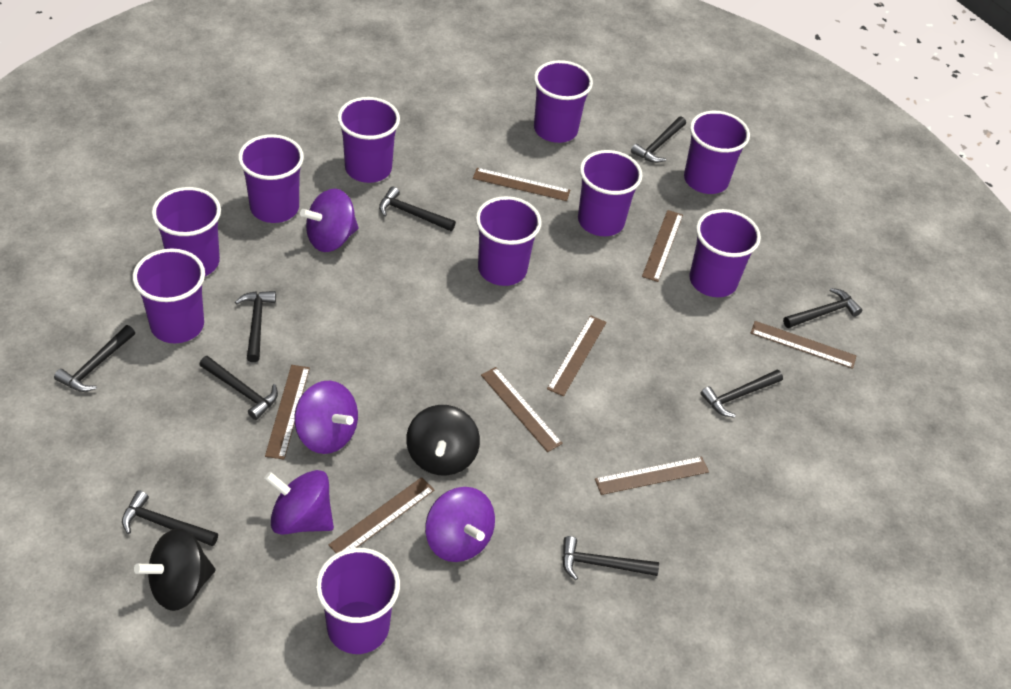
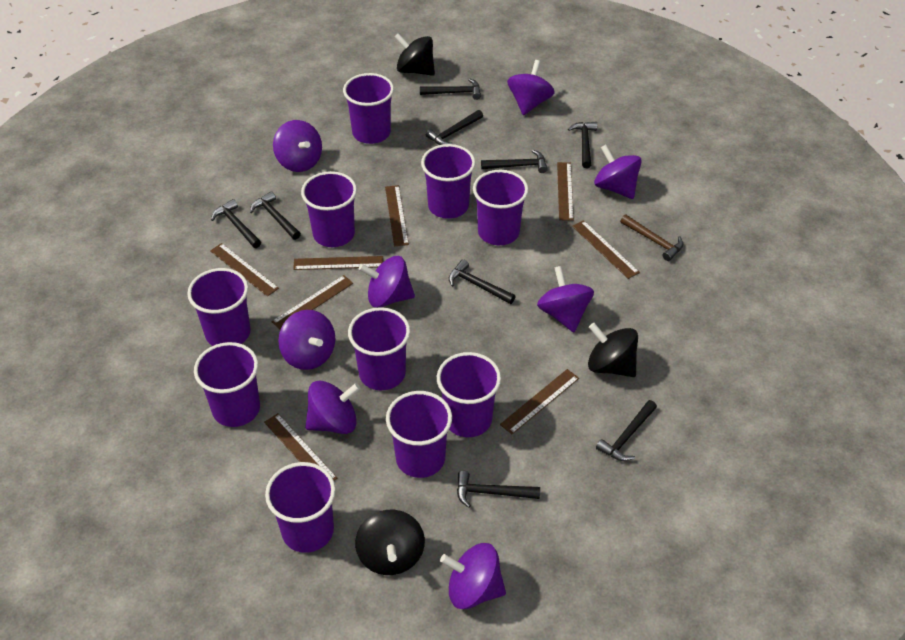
black spinning top: [134,528,216,611] [406,405,480,476] = 2 -> [355,510,425,575] [394,33,435,76] [588,323,638,377] = 3
brown hammer: none = 0 -> [620,215,683,261] = 1
purple spinning top: [264,470,334,535] [294,381,358,454] [300,189,358,252] [425,487,495,562] = 4 -> [273,120,322,172] [278,310,335,370] [305,381,361,434] [359,256,415,308] [440,543,506,609] [507,60,555,115] [537,266,594,332] [594,145,642,199] = 8

